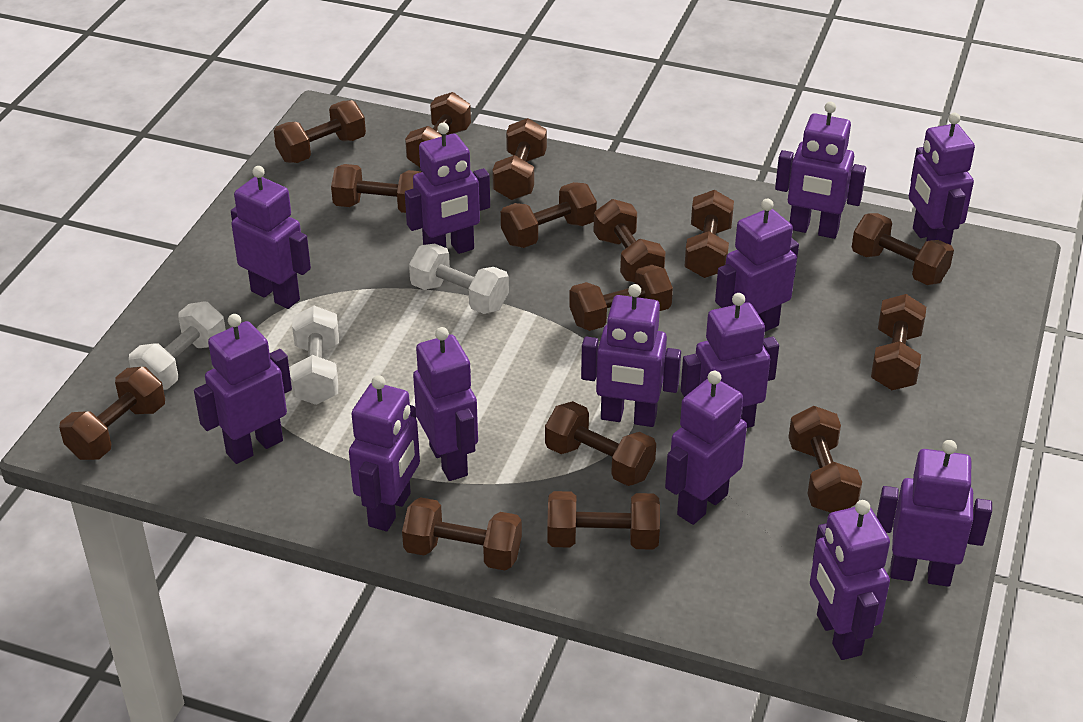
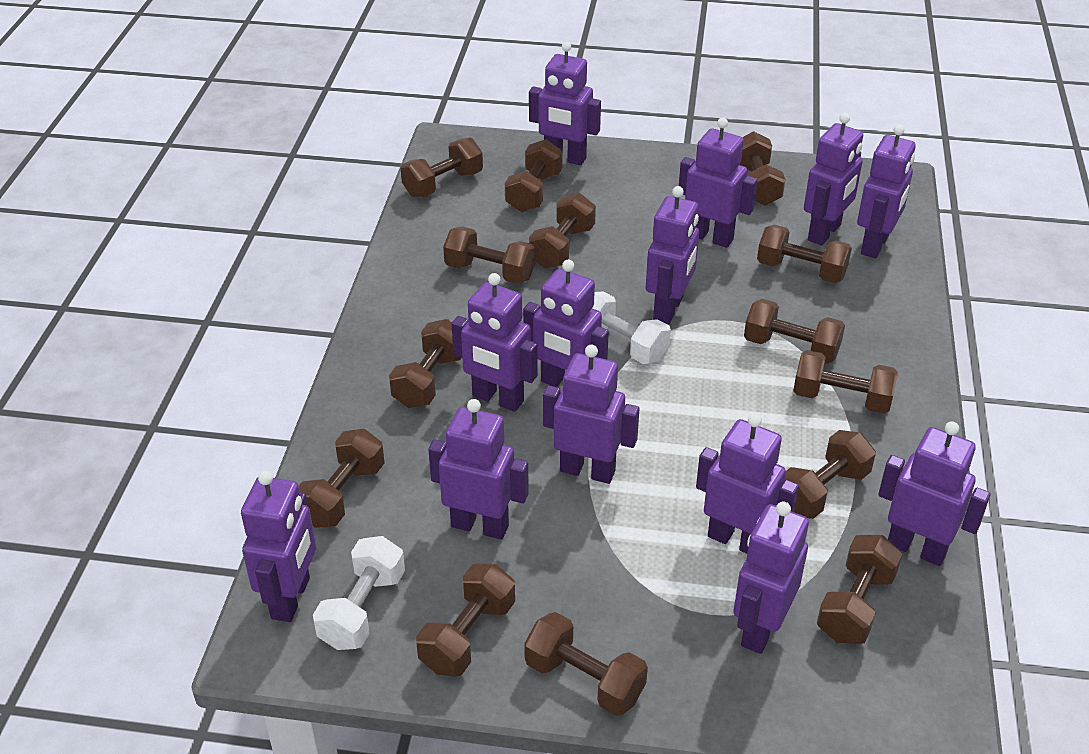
brown dumbbell: [59,367,165,460] [274,100,366,163] [331,164,422,213] [402,497,522,571] [405,92,471,167] [492,118,547,200] [501,182,597,248] [545,401,656,486] [547,491,660,550] [569,265,673,331] [593,199,666,283] [684,190,734,278] [788,406,862,513] [852,213,954,285] [871,294,926,390] = 15 -> [299,429,385,528] [389,319,461,408] [401,138,483,198] [416,564,515,676] [443,226,535,284] [505,139,563,212] [524,612,648,716] [529,193,596,269] [739,131,786,206] [744,299,845,364] [757,225,852,283] [784,430,876,519] [793,350,898,414] [817,535,902,644] = 14
white dumbbell: [129,302,226,390] [290,306,339,405] [409,244,509,314] = 3 -> [313,536,405,650] [592,291,671,364] = 2

